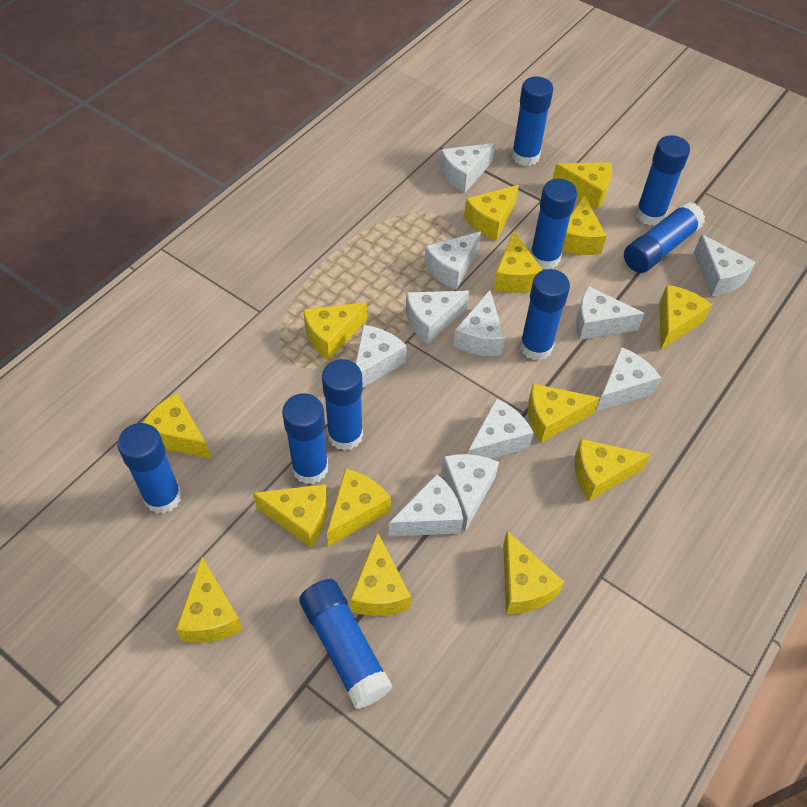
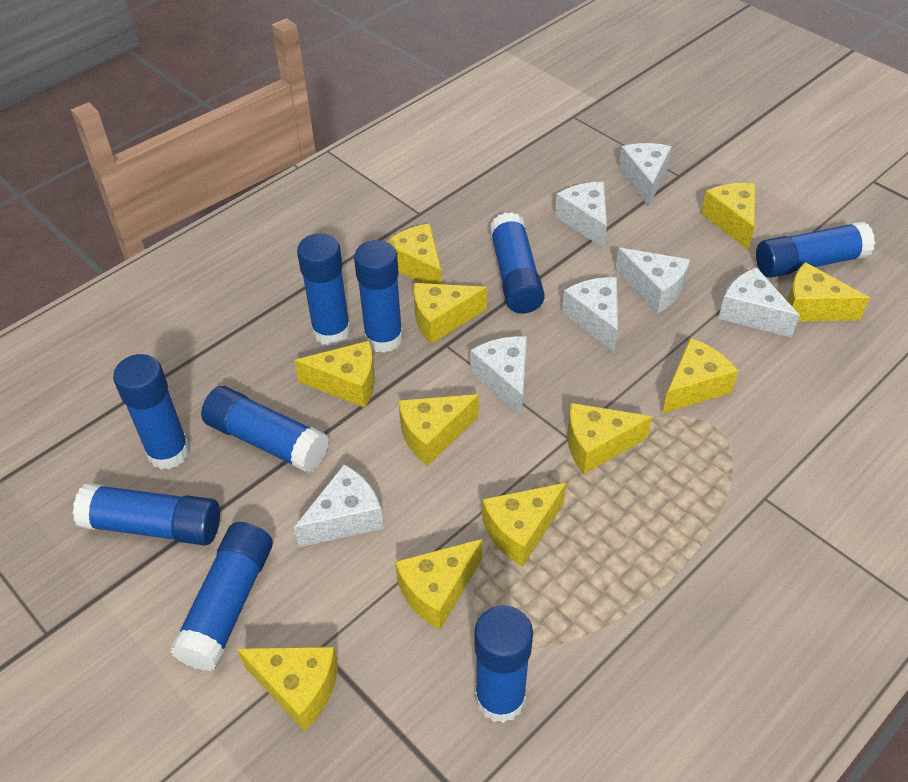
white cheese: [355,325,407,388] [388,474,463,537] [406,291,469,344] [424,231,481,290] [440,143,495,193] [442,454,499,532] [453,290,505,356] [468,398,534,459] [576,286,645,340] [596,347,661,412] [694,234,756,297] = 11 -> [294,464,384,547] [470,336,527,417] [555,182,607,249] [562,277,618,352] [615,248,690,313] [619,143,672,207] [718,267,800,338] = 7
yellow cheese: [143,393,211,459] [176,557,243,643] [253,484,328,548] [303,302,367,360] [327,469,391,547] [350,532,411,616] [464,185,519,241] [493,230,543,293] [503,531,564,614] [528,384,600,443] [553,162,612,209] [562,195,607,255] [574,439,651,501] [659,285,712,350] = 14 -> [237,647,338,732] [294,341,375,408] [386,223,442,284] [395,539,483,630] [398,394,479,466] [414,283,487,344] [482,483,567,567] [567,403,652,474] [662,338,738,414] [701,183,755,250] [787,262,870,321] = 11

